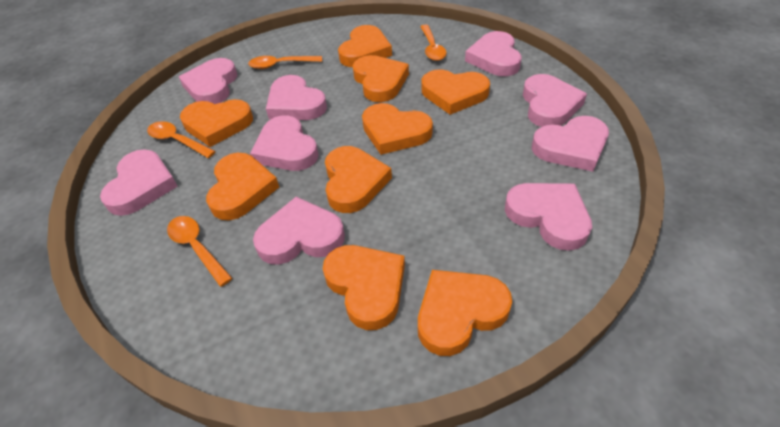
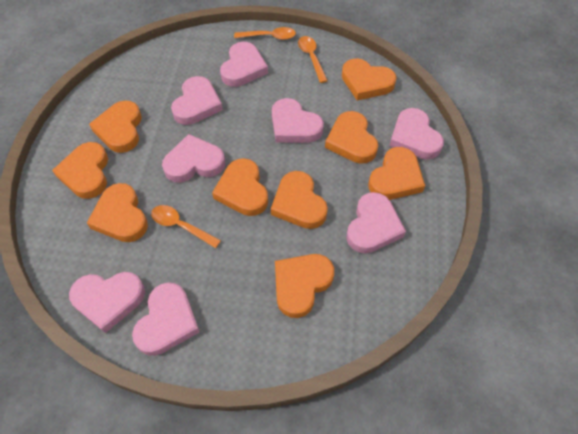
orange spoon: [147,121,216,158] [167,216,232,287] [248,56,322,69] [420,25,447,61] = 4 -> [151,205,221,248] [234,27,296,40] [298,36,328,83] = 3
pink heart: [100,149,178,216] [179,58,237,104] [250,115,319,171] [253,197,345,264] [266,75,327,120] [465,31,521,76] [505,183,592,251] [523,74,587,127] [532,116,609,172] = 9 -> [69,272,145,333] [132,282,200,356] [162,134,225,183] [171,76,223,125] [220,42,268,87] [272,98,324,143] [346,192,406,254] [389,108,444,160] = 8

